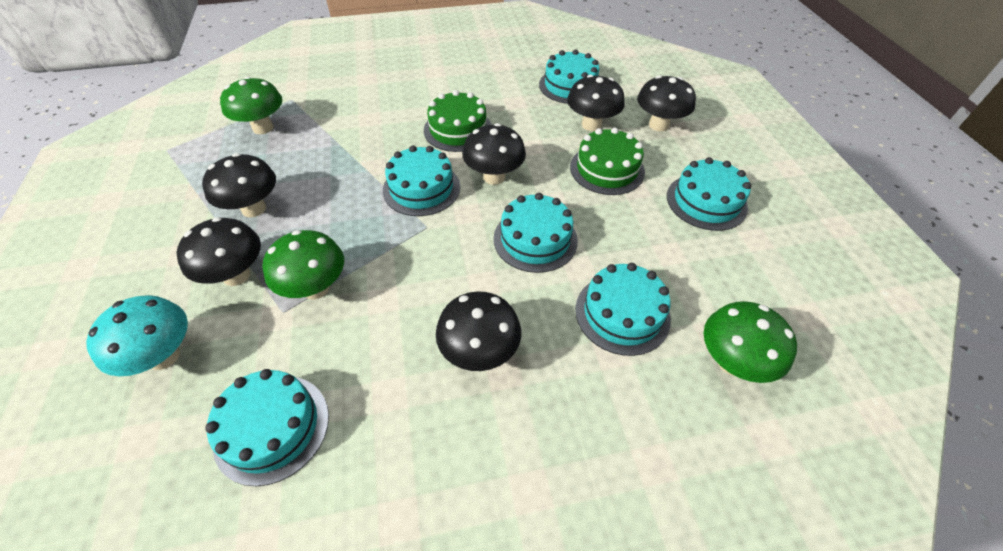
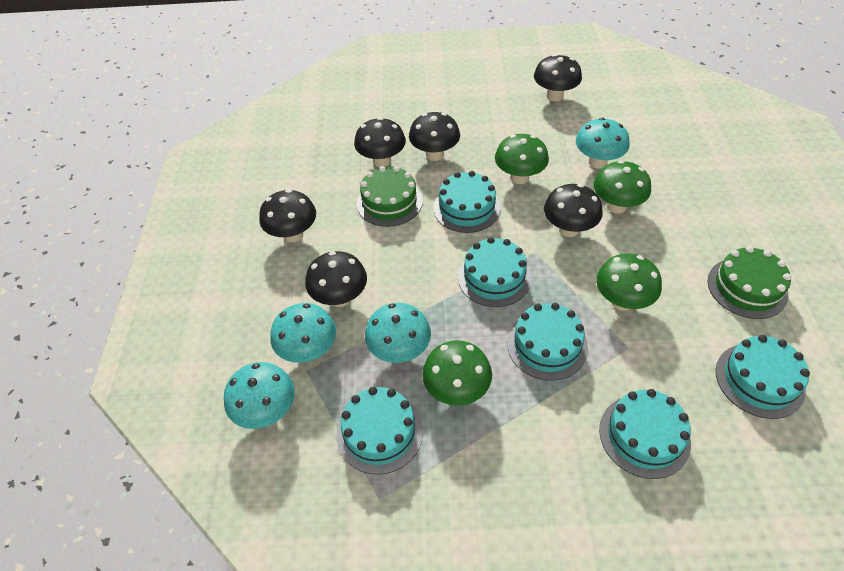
green mushroom: [220,77,283,134] [263,230,344,299] [704,301,797,383] = 3 -> [422,340,492,406] [495,134,549,184] [593,160,651,214] [596,254,662,311] = 4
turquoise mushroom: [86,295,188,376] = 1 -> [224,362,295,429] [270,303,336,363] [365,303,431,363] [576,118,630,169] = 4

